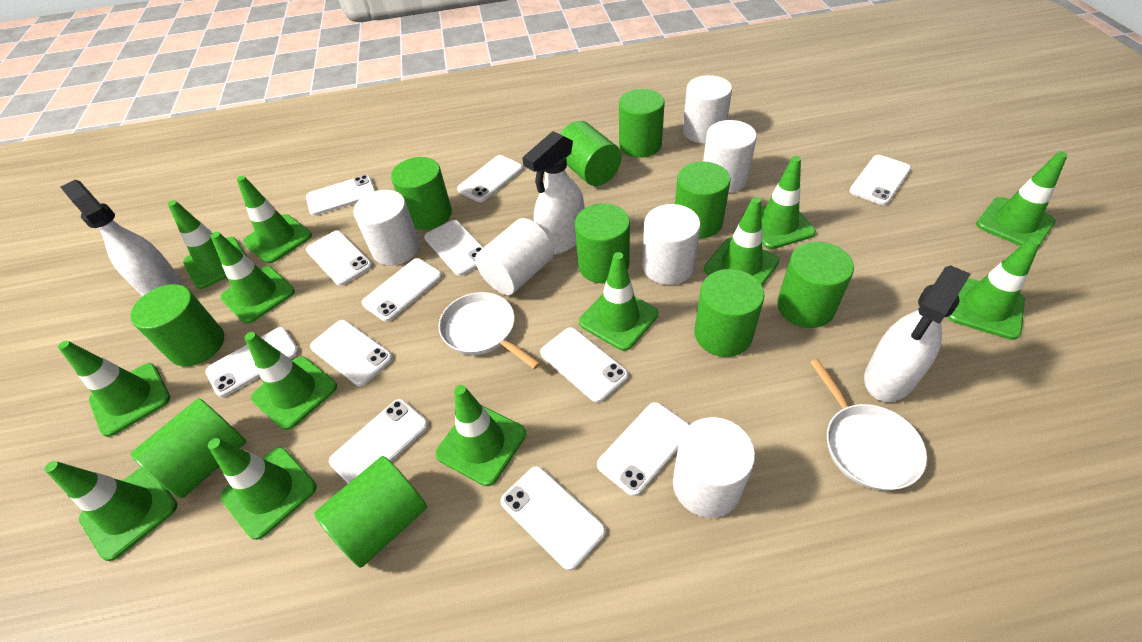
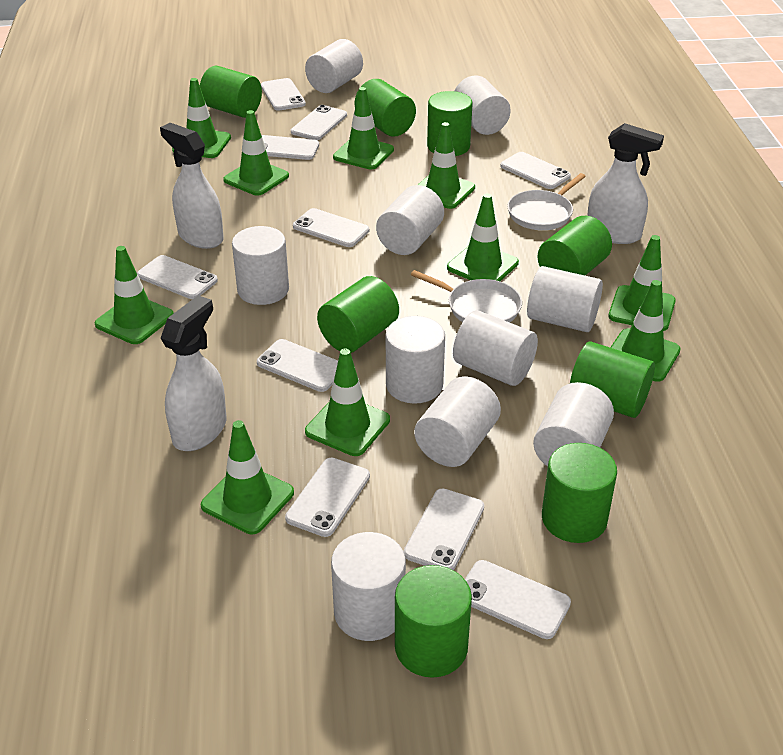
green cylinder: [130,284,224,367] [131,398,246,498] [314,456,427,568] [391,157,452,230] [560,121,621,186] [575,203,630,283] [619,89,665,158] [675,161,730,239] [694,269,764,357] [777,242,854,328] = 10 -> [200,66,262,118] [317,276,399,353] [355,79,416,137] [395,565,472,678] [427,91,473,156] [538,216,612,275] [542,443,617,543] [570,341,655,418] = 8
green traffic cone: [44,461,177,561] [58,341,170,437] [168,200,247,289] [208,438,317,540] [211,232,295,324] [237,176,312,263] [244,332,337,430] [435,385,526,486] [579,252,658,351] [704,197,780,286] [743,156,816,249] [948,237,1041,340] [976,152,1068,246] = 13 -> [95,246,174,344] [172,78,231,158] [201,420,294,534] [223,110,289,196] [305,348,390,456] [333,87,394,169] [418,122,475,209] [447,193,519,281] [609,235,676,331] [610,280,681,382] = 10
white cylinder: [353,190,420,265] [475,218,554,295] [642,204,701,285] [673,417,755,518] [683,75,732,143] [703,120,757,193] = 6 -> [232,226,289,305] [305,39,363,93] [331,532,406,641] [376,185,444,255] [386,316,445,404] [414,376,501,467] [453,310,538,386] [455,75,511,135] [527,266,603,332] [533,382,614,466] = 10
white phone: [205,327,299,397] [306,175,375,216] [306,231,372,286] [310,320,393,386] [329,399,428,483] [362,258,442,322] [424,220,484,276] [457,155,523,202] [501,466,606,570] [540,327,628,403] [597,402,690,496] [849,155,911,205] = 12 -> [137,255,218,299] [257,339,338,392] [261,78,306,111] [262,135,319,160] [285,458,370,537] [291,105,347,140] [293,208,369,247] [404,488,484,570] [465,560,571,639] [500,152,571,189] = 10

